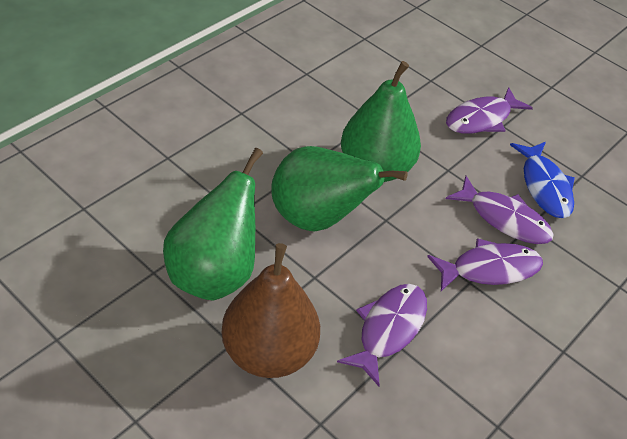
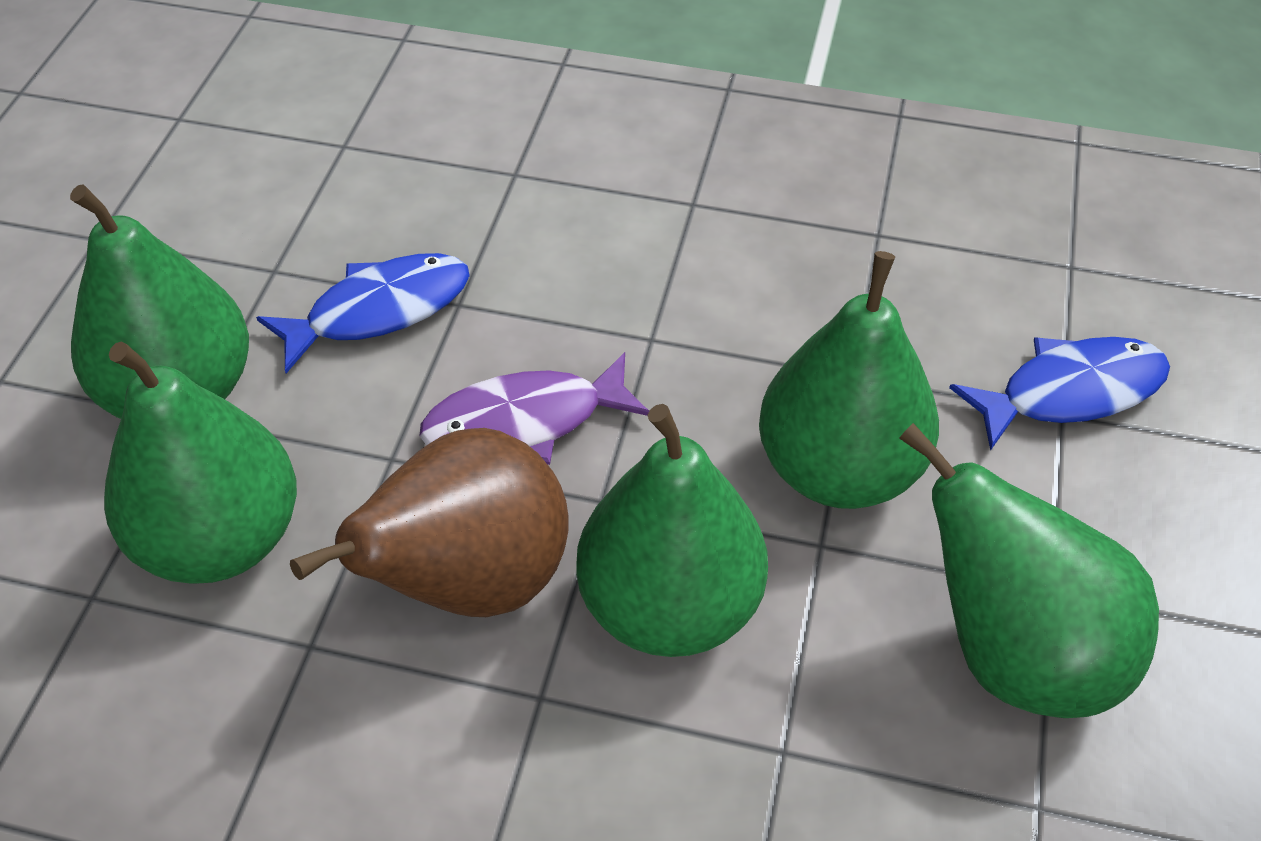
blue fish: [510,142,575,218] = 1 -> [256,253,470,373] [949,337,1170,451] = 2
green pear: [163,148,263,301] [271,146,408,231] [341,61,421,182] = 3 -> [70,185,249,419] [104,341,297,584] [576,404,768,657] [759,251,939,509] [899,423,1159,718] = 5
purple fish: [337,284,427,386] [427,238,543,291] [446,87,533,134] [446,176,554,244] = 4 -> [420,352,649,465] = 1

